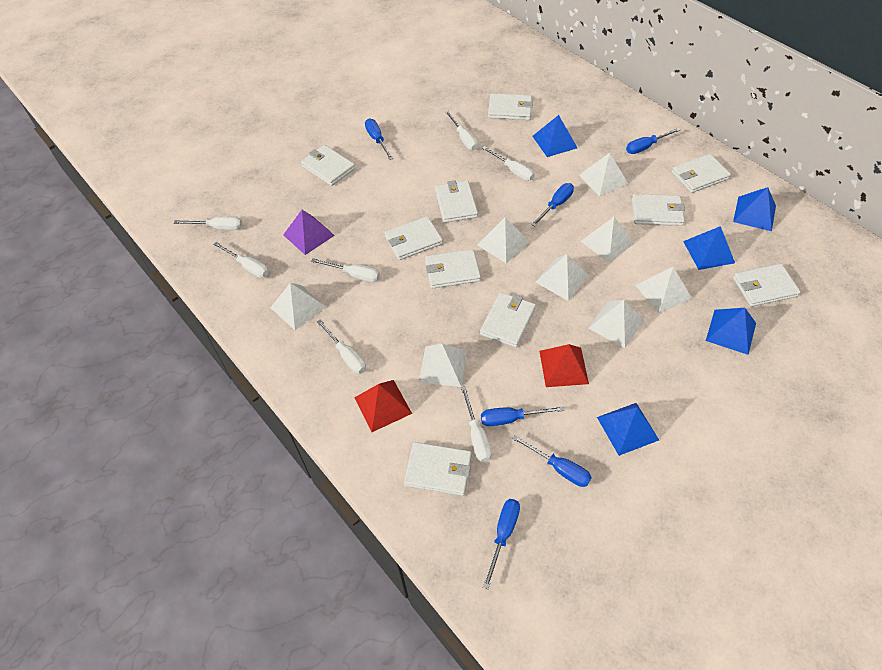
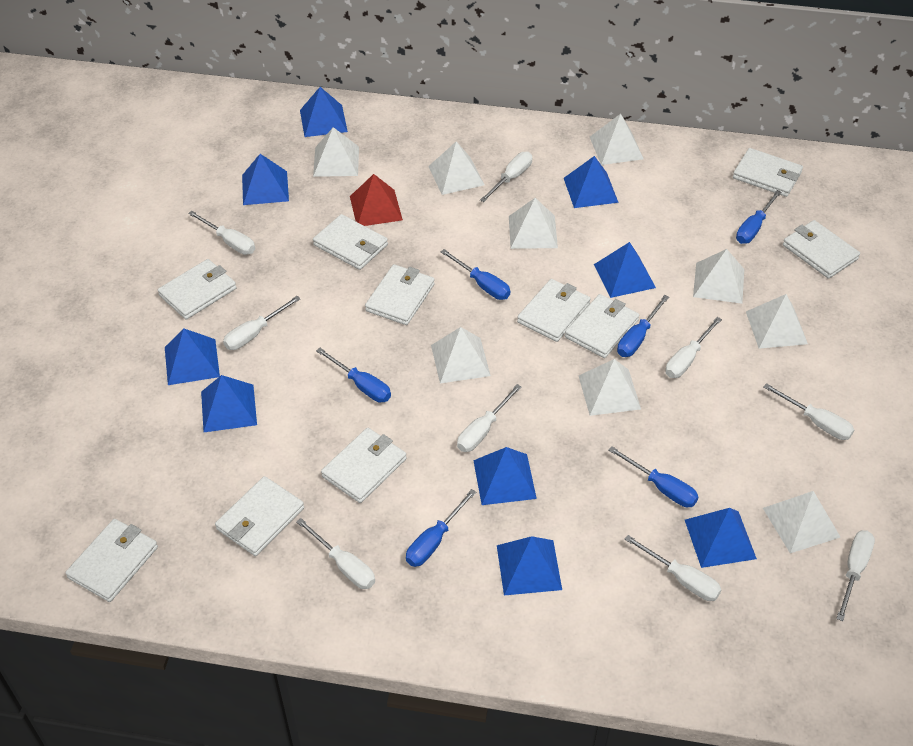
blue pyramid: [533,115,577,157] [597,403,659,456] [683,226,735,270] [706,308,756,355] [733,187,776,231] = 5 -> [165,328,220,385] [201,375,257,432] [242,154,289,205] [300,87,348,137] [473,447,537,505] [497,536,562,595] [564,156,619,208] [594,242,656,298] [685,508,757,568] = 9
purple pyramid: [283,210,335,255] = 1 -> none = 0
red pyramid: [354,380,412,432] [539,344,589,387] = 2 -> [350,174,403,226] = 1
white pyramid: [270,283,326,330] [419,344,467,387] [477,218,530,264] [535,254,589,301] [579,153,628,197] [581,217,635,263] [588,300,644,348] [635,267,692,314] = 8 -> [313,127,359,177] [428,141,485,195] [431,327,491,383] [509,198,558,249] [579,359,641,416] [590,114,644,165] [693,249,744,304] [746,294,808,349] [763,491,840,553] = 9
white screwdriver: [174,216,242,230] [213,242,269,278] [311,258,380,282] [317,319,366,374] [445,110,478,150] [461,386,492,462] [482,146,535,181] = 7 -> [188,211,255,255] [223,296,301,350] [296,518,375,589] [457,384,522,452] [480,152,532,202] [624,535,721,601] [665,317,722,378] [763,383,854,440] [836,530,875,621] = 9

